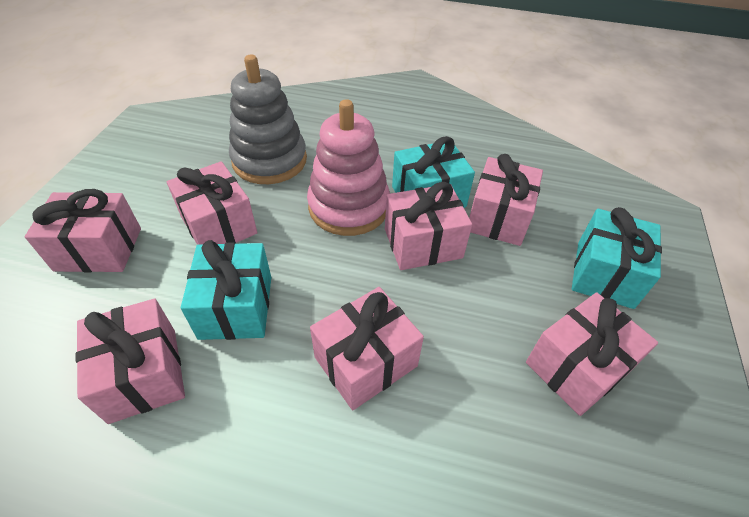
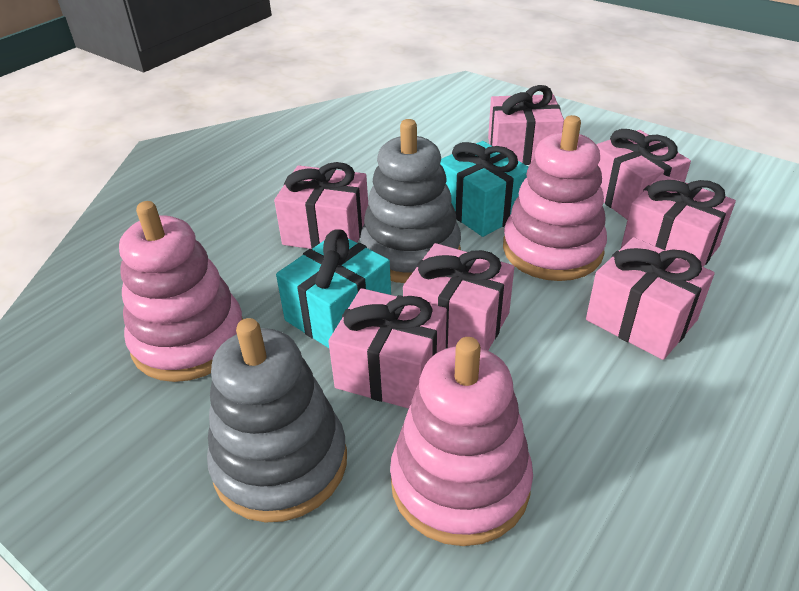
grey stacking toy: [229,55,307,184] = 1 -> [207,318,347,522] [360,119,461,283] = 2
pink stacking toy: [307,99,390,236] = 1 -> [119,201,243,382] [390,337,533,546] [503,115,607,281] = 3
turquoise gift: [181,240,271,340] [392,136,475,208] [572,207,662,309] = 3 -> [276,229,391,348] [440,141,528,237] = 2

